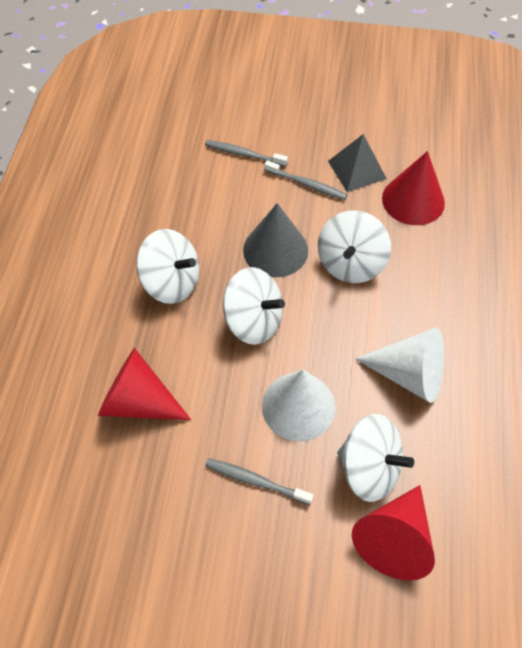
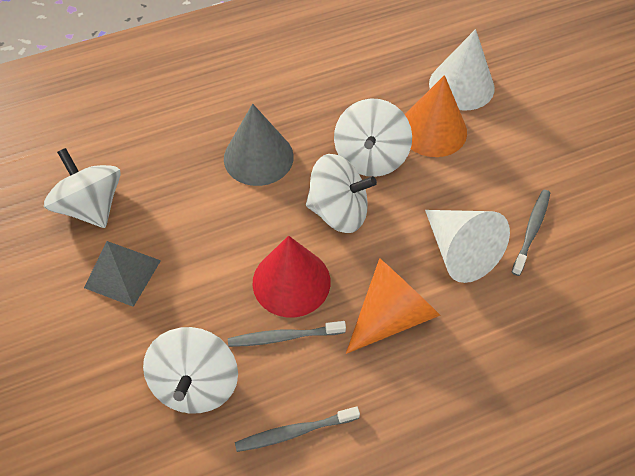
orange cone: none = 0 -> [346,258,440,354] [405,75,467,157] = 2
red cone: [98,348,191,420] [352,485,435,581] [382,151,445,225] = 3 -> [252,236,330,317] = 1

